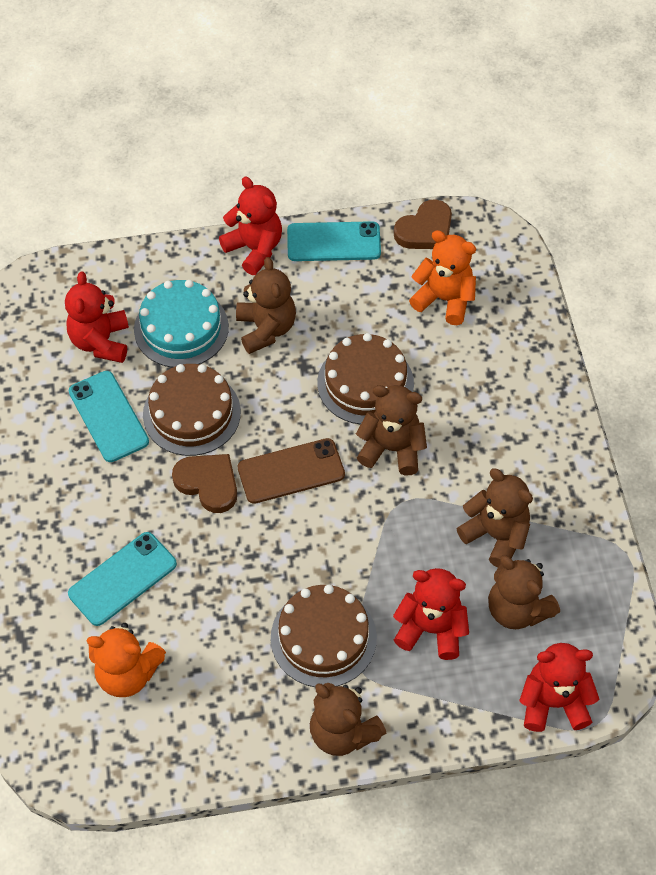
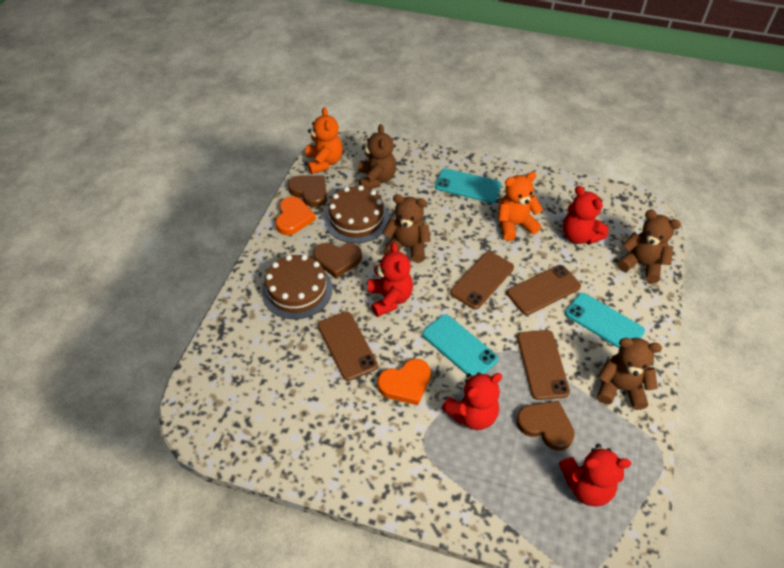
brown cake: [143,364,241,456] [271,585,377,687] [317,333,414,424] = 3 -> [262,255,332,319] [324,185,389,243] = 2
brown heart: [172,454,237,513] [394,199,452,249] = 2 -> [288,176,327,207] [313,243,362,278] [516,401,575,451] = 3
brown phone: [238,438,345,504] = 1 -> [318,311,378,381] [450,251,514,309] [507,265,581,315] [517,330,570,400] = 4
brown teddy bear: [236,257,296,354] [310,683,387,756] [356,385,427,475] [456,469,533,567] [488,555,560,629] = 5 -> [358,124,396,189] [383,194,431,263] [597,338,662,410] [618,210,681,283] = 4
orange heart: none = 0 -> [275,196,316,235] [377,359,431,405] = 2
turquoise cake: [134,280,229,368] = 1 -> none = 0

